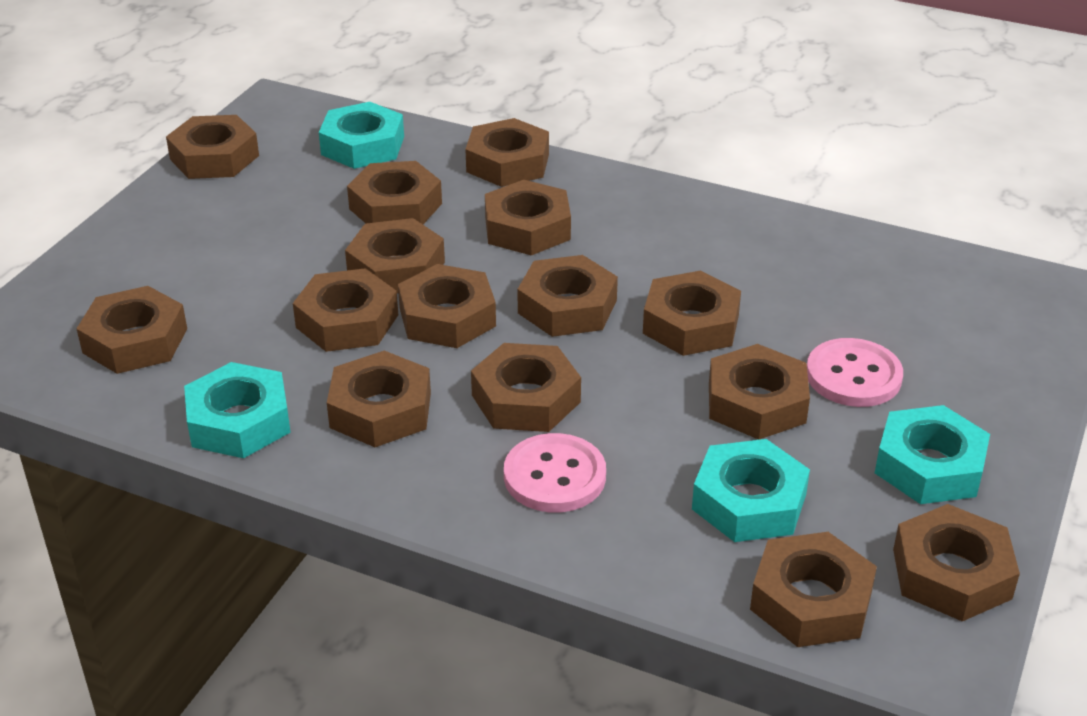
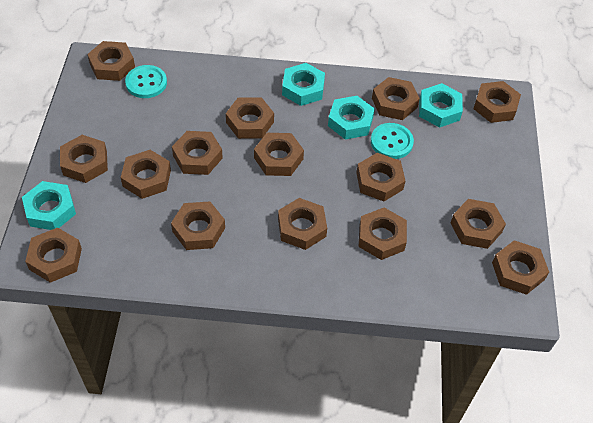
pink button: [504,433,606,512] [807,338,903,407] = 2 -> none = 0
turquoise button: none = 0 -> [125,65,167,98] [371,123,414,159] = 2

